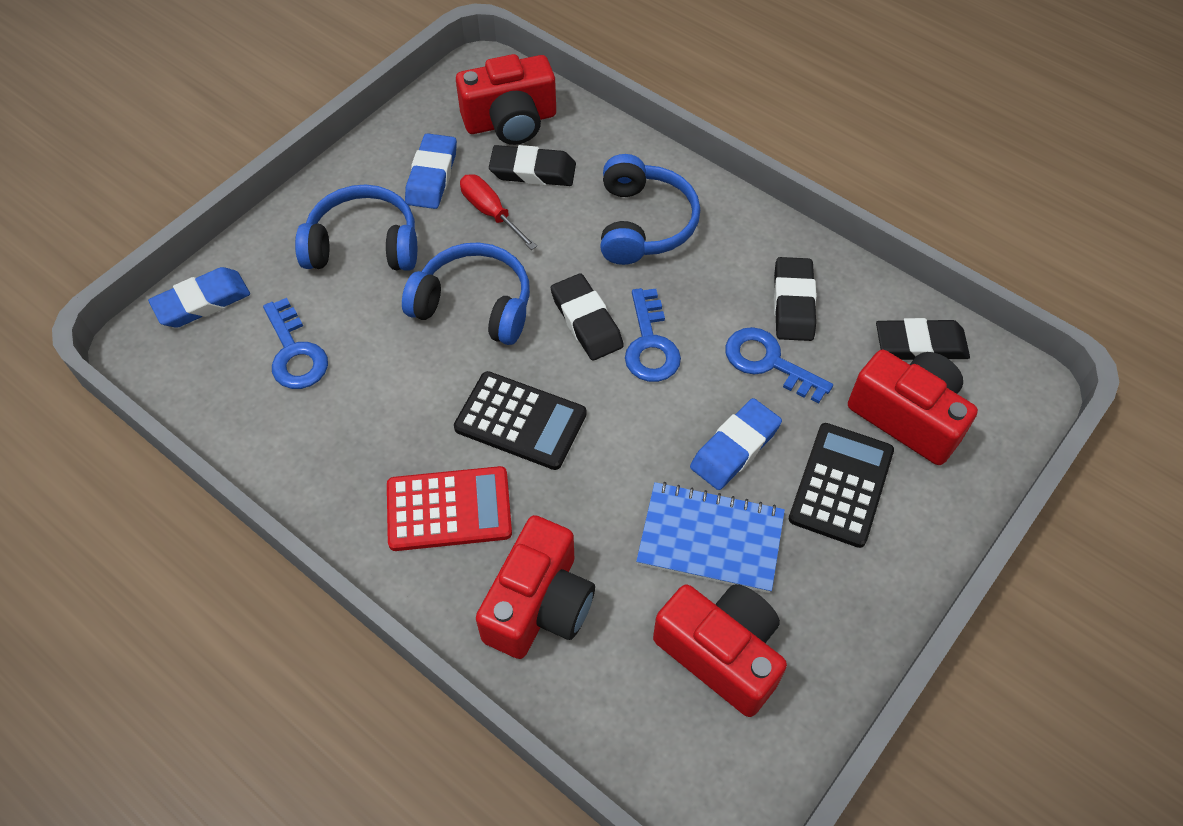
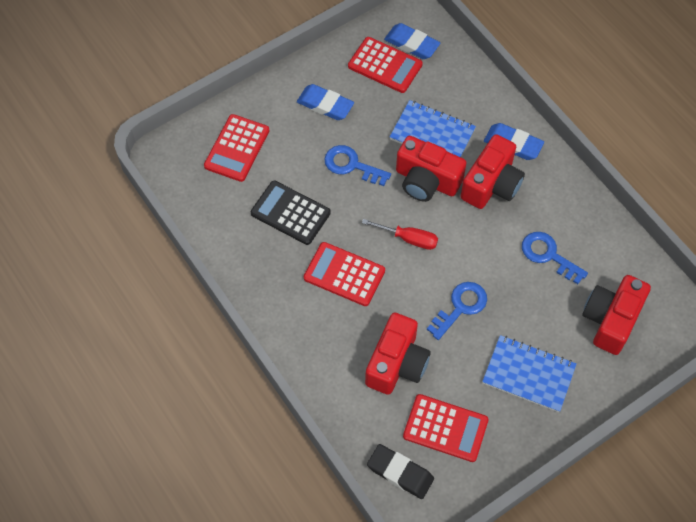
black calculator: [454,371,587,470] [789,423,894,548] = 2 -> [251,181,331,245] = 1
black eraser: [489,145,576,186] [551,273,624,361] [774,257,817,341] [876,318,970,360] = 4 -> [367,444,434,499] = 1
blue headphones: [295,185,417,271] [402,242,530,345] [600,154,700,265] = 3 -> none = 0
blue notebook: [636,482,785,593] = 1 -> [390,100,476,157] [482,335,577,412] = 2
red calculator: [387,466,512,551] = 1 -> [204,114,269,182] [304,242,385,306] [348,37,423,93] [403,394,489,462] = 4

